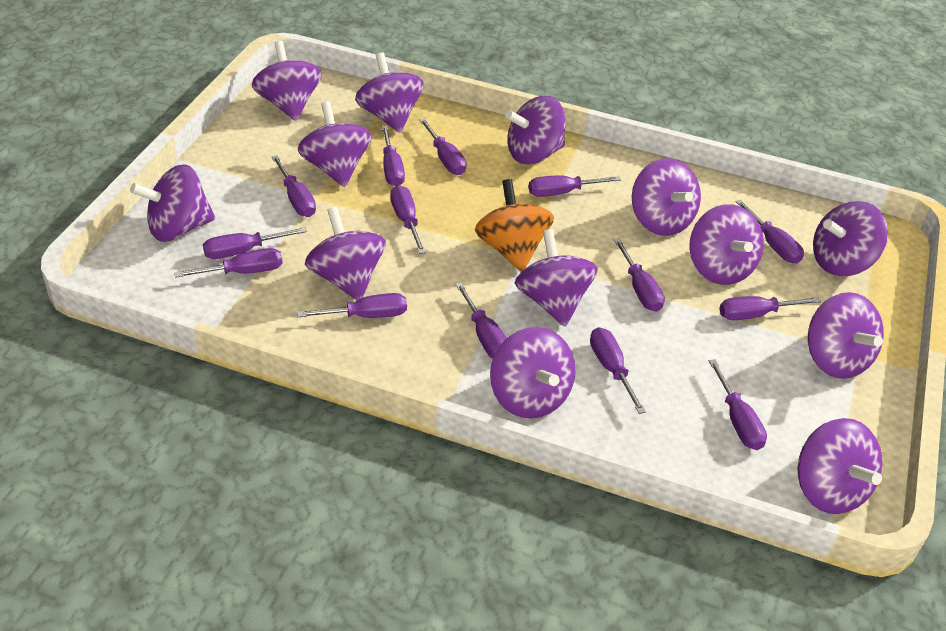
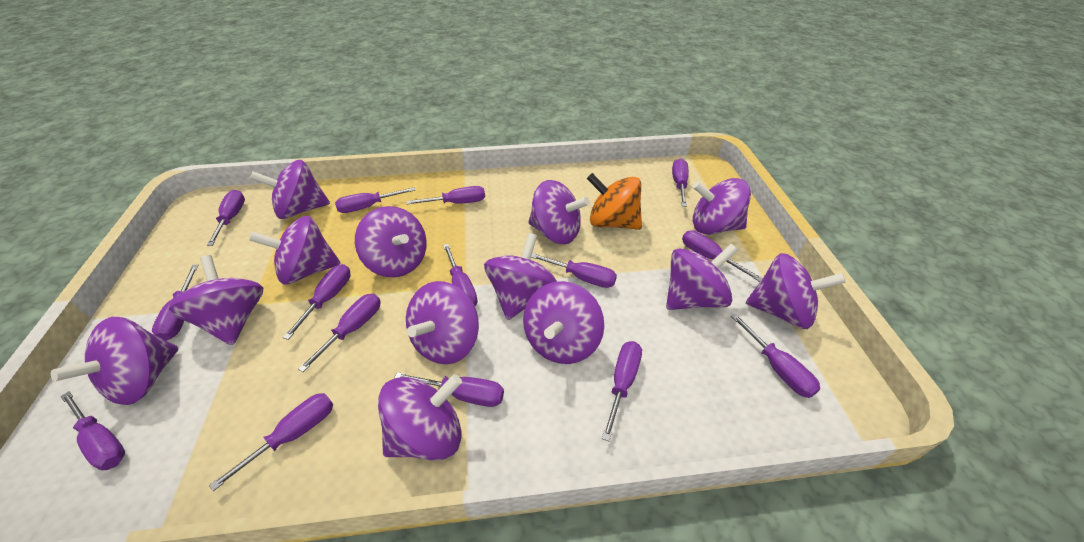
purple screwdriver: [174,248,283,278] [203,227,307,259] [272,155,316,217] [297,293,407,318] [381,125,405,186] [390,185,426,254] [419,118,467,175] [455,282,507,359] [529,175,621,197] [590,327,646,414] [614,238,665,312] [709,359,767,450] [719,296,821,320] [735,200,804,263] = 14 -> [60,391,125,470] [152,264,199,341] [207,190,245,246] [209,393,333,491] [283,264,351,340] [298,294,381,372] [335,187,415,213] [394,372,504,407] [407,186,485,204] [443,244,477,306] [531,253,617,288] [602,341,642,441] [672,159,689,207] [682,231,763,282] [731,313,820,398] = 15

